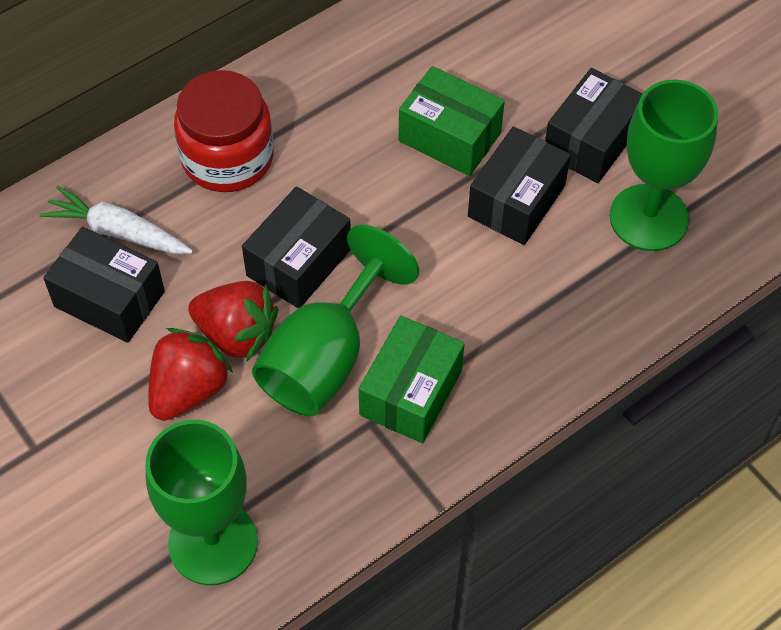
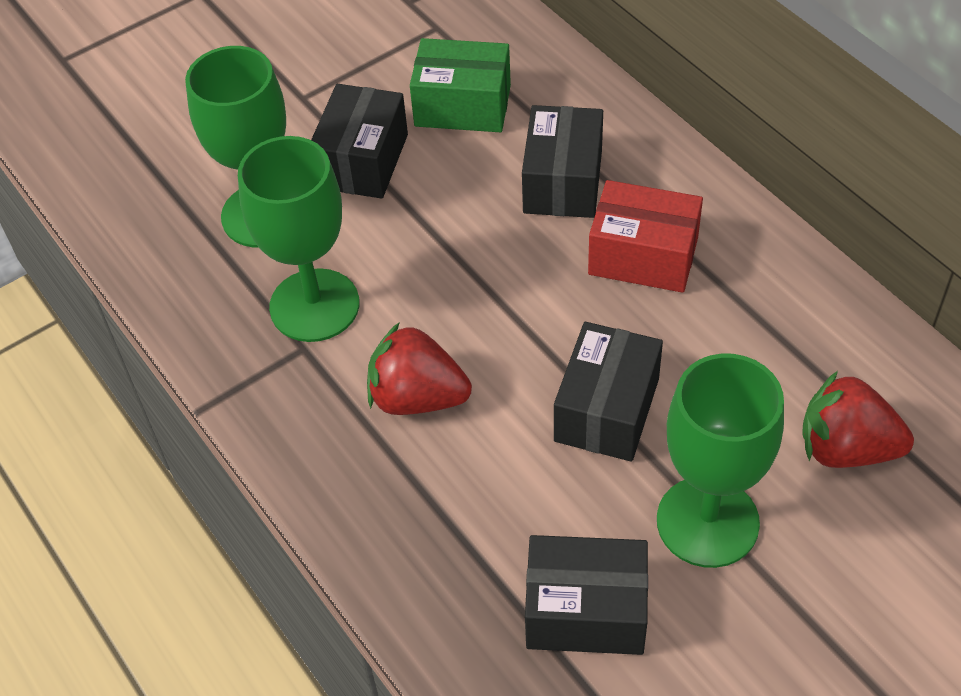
green box: [359,316,464,443] [399,66,505,176] = 2 -> [410,38,511,132] = 1
red box: none = 0 -> [588,180,703,293] = 1
red jar: [174,70,274,192] = 1 -> none = 0
white carrot: [39,186,193,254] = 1 -> none = 0

